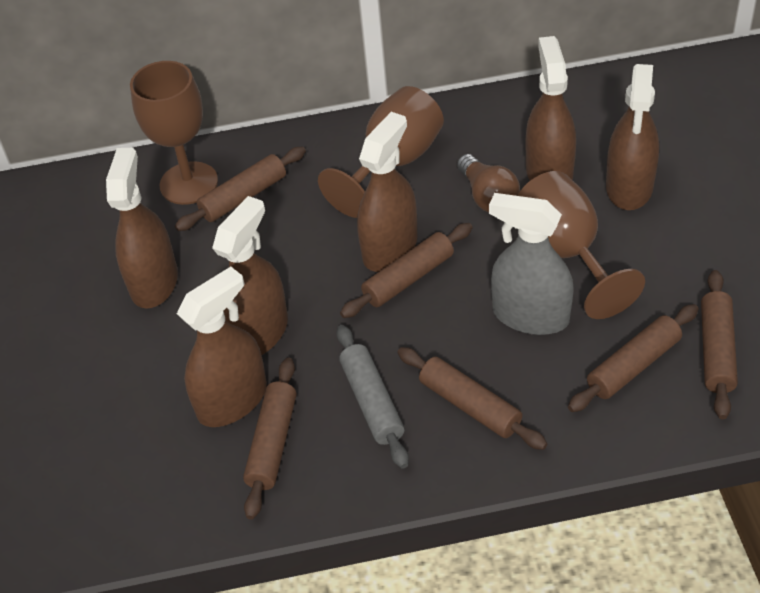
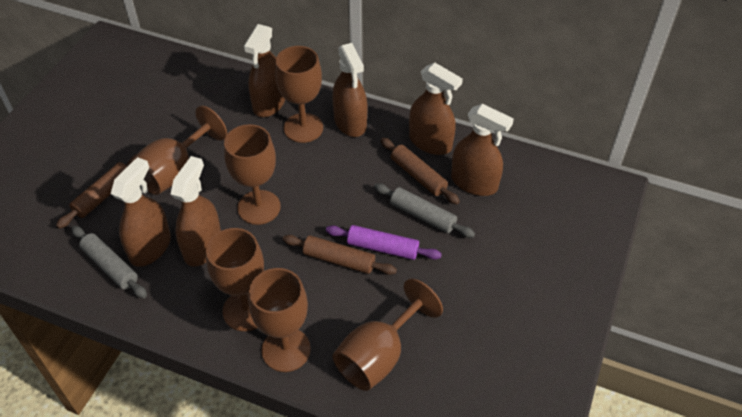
brown goblet: [130,61,218,205] [318,86,444,218] [517,171,645,319] = 3 -> [129,106,227,195] [206,228,264,331] [224,124,281,225] [249,268,311,372] [275,46,323,143] [333,278,443,391] = 6
brown light bulb: [457,154,520,212] = 1 -> none = 0
brown rolling pin: [175,146,306,231] [243,358,296,520] [340,223,473,318] [398,347,547,450] [568,304,699,412] [701,270,738,419] = 6 -> [56,154,137,229] [283,235,397,275] [381,138,460,205] = 3
grey rolling pin: [336,325,409,469] = 1 -> [71,226,147,298] [374,183,475,238] = 2
grey spray bottle: [489,193,574,335] = 1 -> none = 0
purple rolling pin: none = 0 -> [326,225,442,260] = 1

